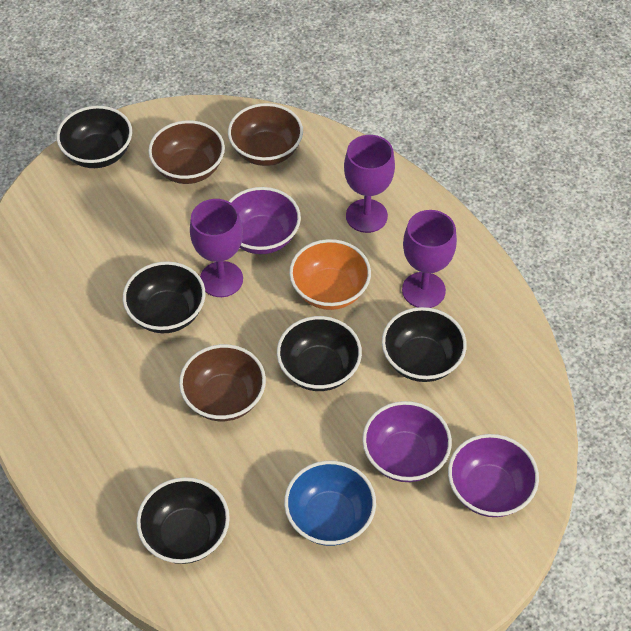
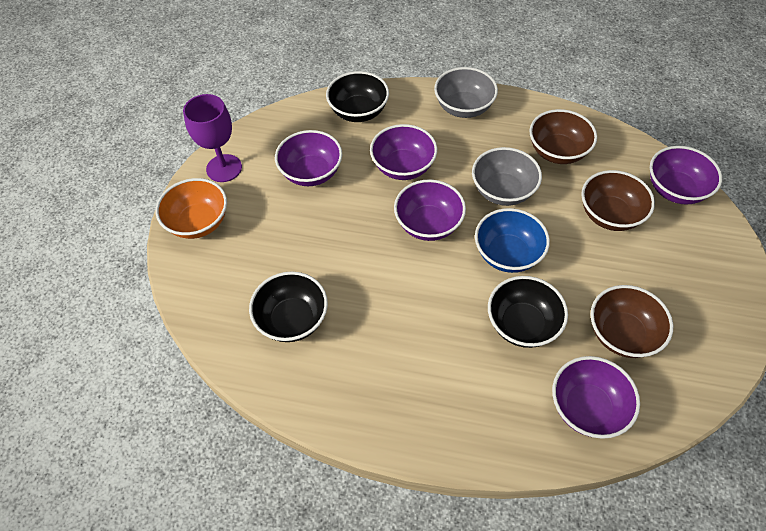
black bowl: [56,106,132,168] [123,261,205,333] [137,477,230,564] [277,316,362,391] [382,307,467,382] = 5 -> [249,271,328,342] [326,71,389,122] [488,276,568,348] = 3
grey bowl: none = 0 -> [434,67,498,118] [472,147,542,206] = 2
purple bowl: [228,187,301,254] [362,401,452,482] [448,434,539,517] = 3 -> [275,130,342,186] [370,124,437,180] [394,179,466,241] [552,356,640,439] [650,146,722,205] = 5
purple goblet: [190,199,243,297] [344,135,395,233] [402,210,457,308] = 3 -> [183,94,242,182] = 1

